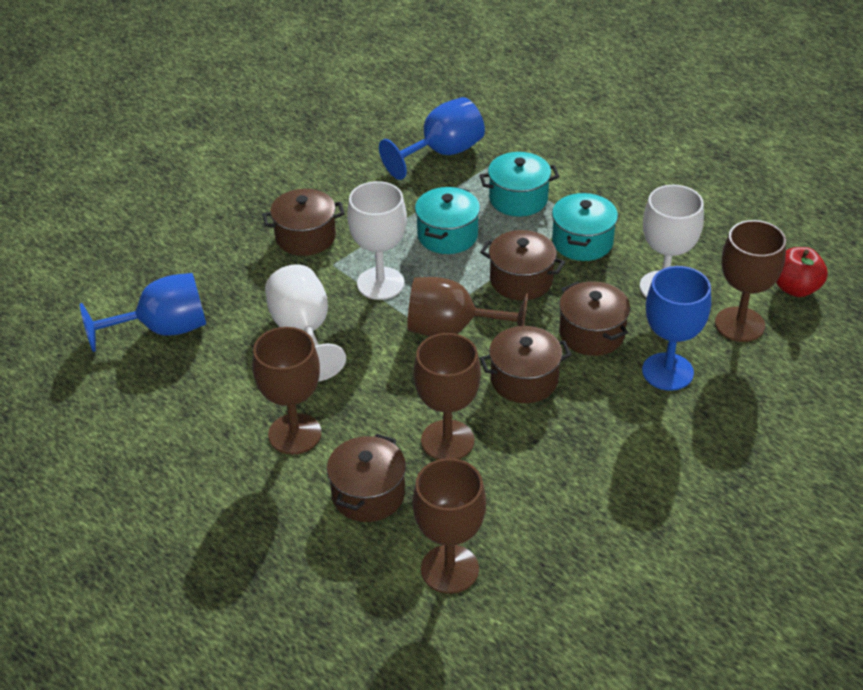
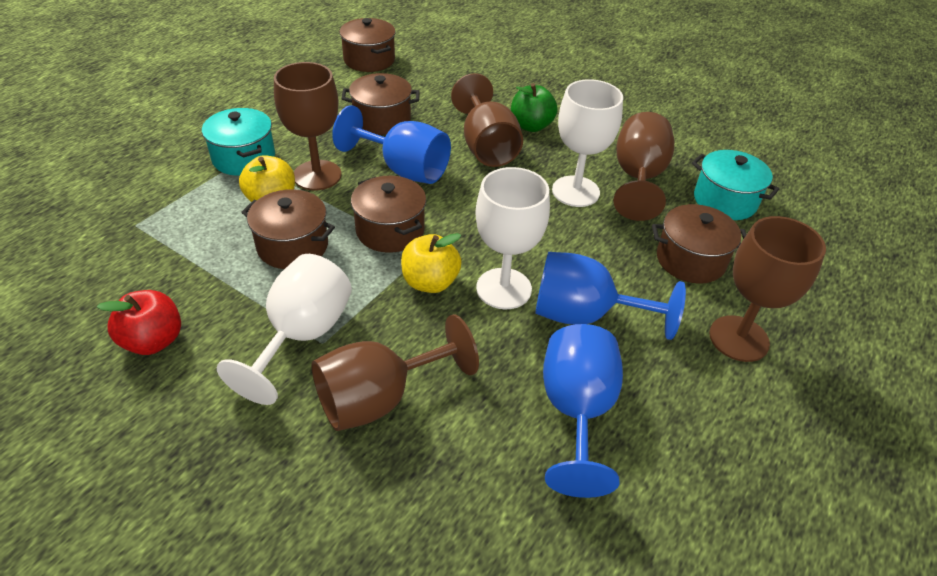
green apple: none = 0 -> [511,83,558,132] = 1
turquoise pot: [415,187,480,254] [479,152,560,217] [552,192,618,261] = 3 -> [202,108,275,176] [692,150,779,220] = 2
yellow apple: none = 0 -> [239,155,295,202] [401,233,462,293] = 2

